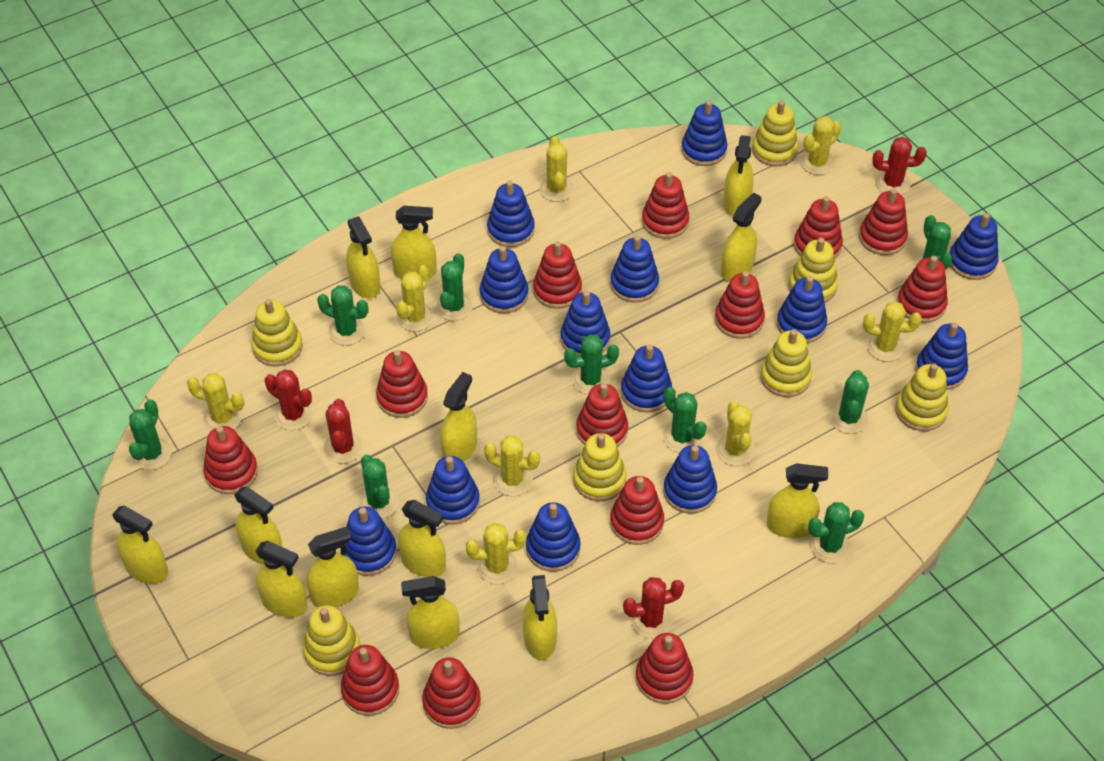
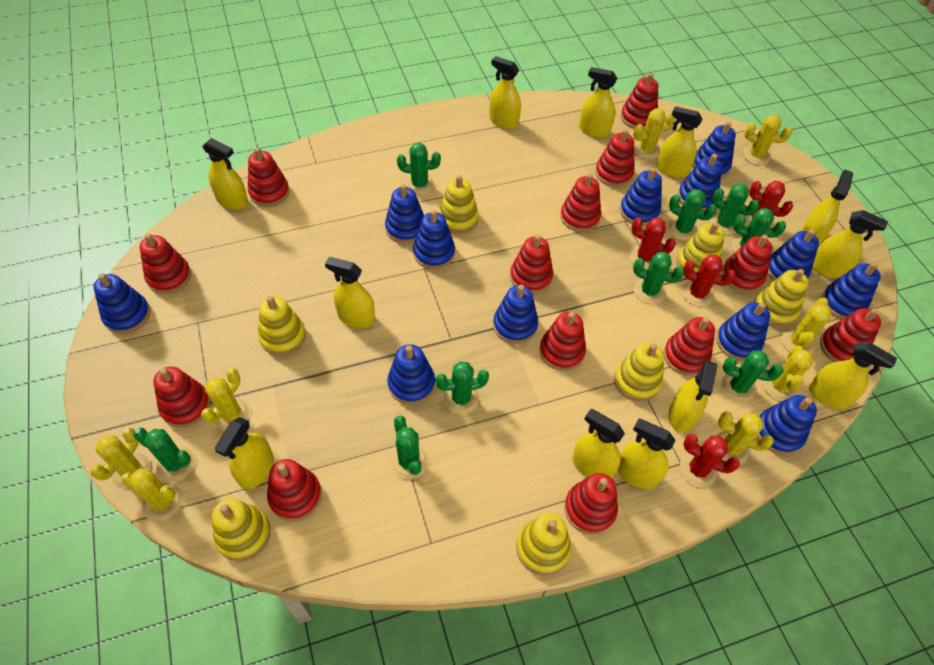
blue stacking toy: [344,506,397,576] [426,456,480,525] [480,246,529,313] [487,181,535,247] [526,502,581,572] [560,291,610,356] [610,235,659,303] [621,345,672,412] [663,445,717,514] [681,100,728,166] [777,276,827,343] [916,322,968,390] [950,213,999,280] = 13 -> [93,273,150,334] [385,184,424,243] [387,344,435,404] [413,210,455,269] [493,285,538,344] [620,168,662,226] [678,154,722,211] [692,122,736,178] [716,302,770,361] [757,395,817,455] [767,229,819,281] [822,262,881,319] = 12
yellow spray bottle: [112,505,168,583] [234,486,282,565] [256,541,307,617] [307,527,359,607] [346,217,380,298] [391,206,437,279] [398,500,446,577] [401,576,460,649] [440,372,477,462] [523,575,557,660] [721,192,762,281] [723,135,754,216] [766,463,828,538] = 13 -> [202,138,248,210] [215,417,274,490] [325,257,375,328] [489,56,521,129] [572,409,625,478] [579,67,618,138] [617,419,675,489] [656,106,703,178] [669,360,718,433] [800,169,853,246] [809,342,897,409] [813,210,888,279] = 12

